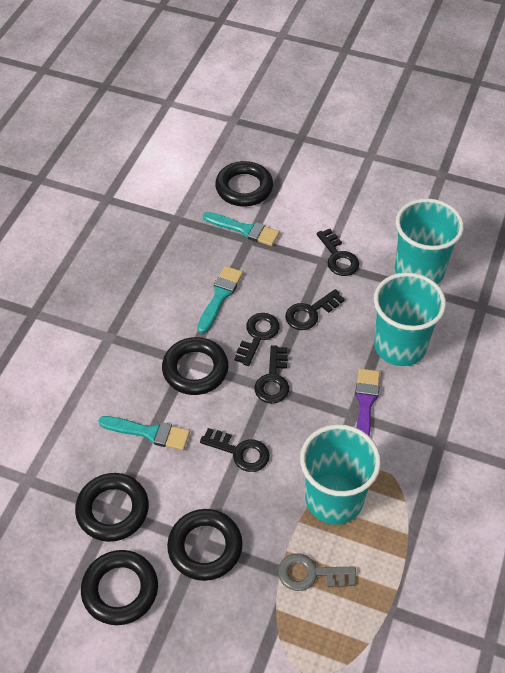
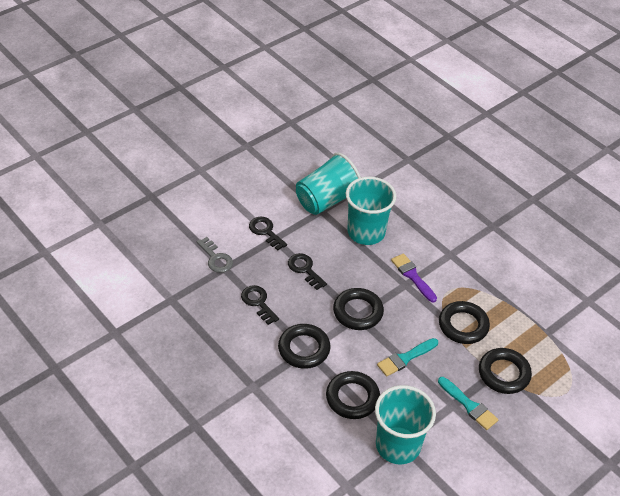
black key: [200,428,270,472] [234,313,280,366] [254,345,289,404] [285,289,345,330] [316,229,359,276] = 5 -> [241,285,279,325] [249,217,287,250] [288,253,327,290] = 3
turquoise brush: [98,416,190,450] [197,266,243,333] [203,212,280,246] = 3 -> [377,338,438,377] [438,377,498,430] = 2

